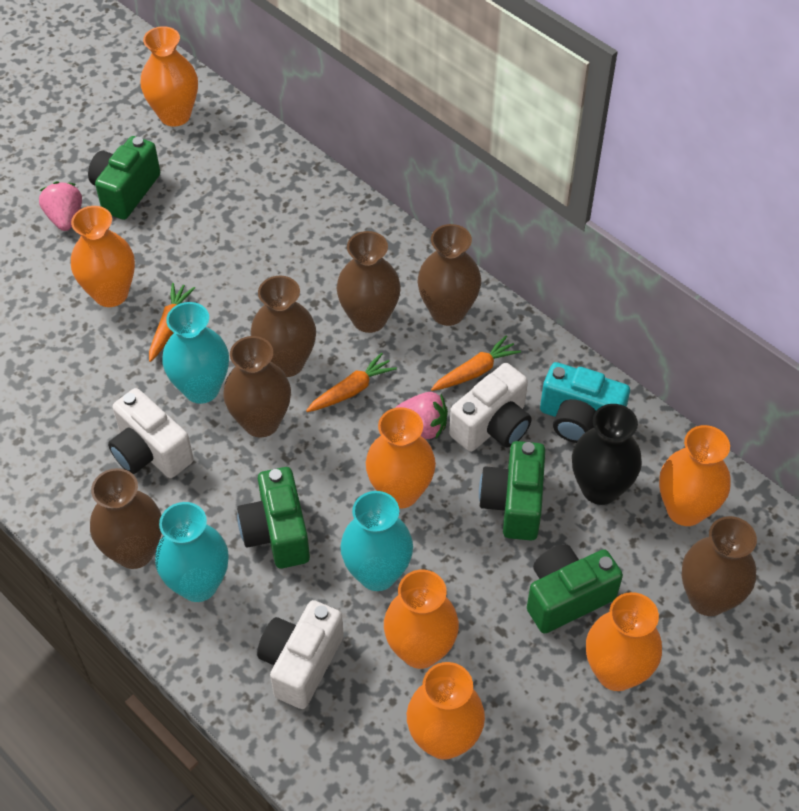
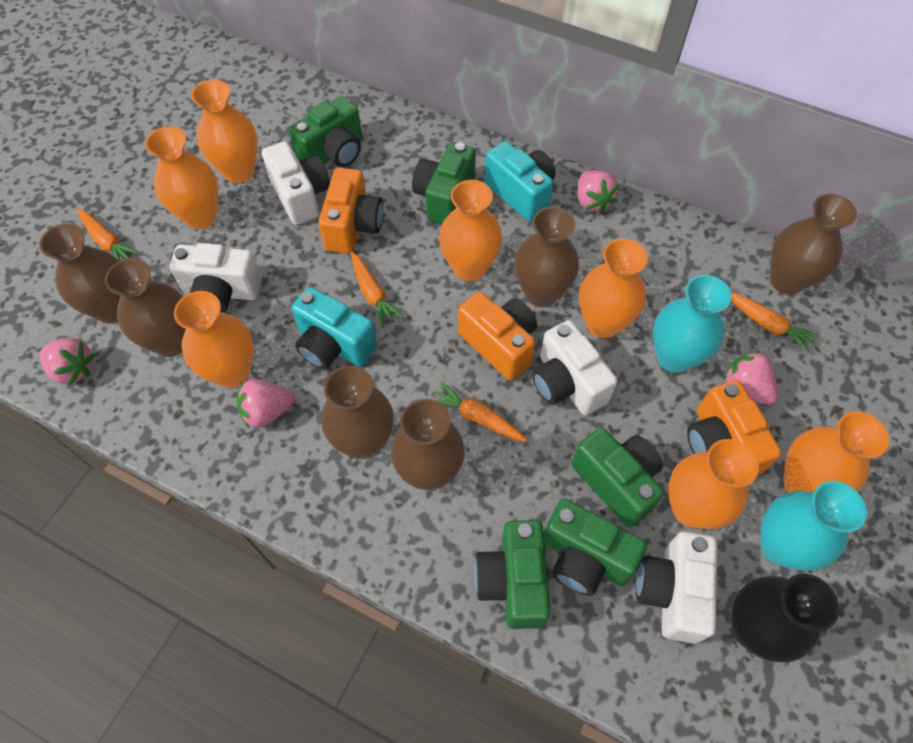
green camera: [88,136,160,220] [237,467,310,569] [479,441,545,540] [527,544,623,634] = 4 -> [289,96,362,167] [412,142,476,224] [474,520,551,629] [544,499,647,596] [571,428,664,528] = 5
orange camera: none = 0 -> [318,168,383,254] [458,292,537,381] [687,380,782,476] = 3
orange carrot: [149,283,195,362] [306,353,397,412] [431,336,521,391] = 3 -> [77,209,140,261] [351,252,404,328] [434,381,528,442] [731,292,820,353] = 4
pink strawberry: [39,182,82,231] [395,392,448,439] = 2 -> [40,338,95,386] [237,379,295,428] [578,170,619,214] [723,351,778,405] = 4
turquoise camera: [540,362,630,443] = 1 -> [292,287,377,370] [485,141,555,222] = 2
turquoise vase: [155,502,229,602] [163,302,229,404] [340,491,413,591] = 3 -> [653,275,732,373] [760,481,867,571] = 2
white camera: [108,388,194,478] [257,600,344,709] [449,363,532,452] = 3 -> [169,243,262,313] [262,141,330,225] [532,320,618,416] [636,532,717,644] = 4

